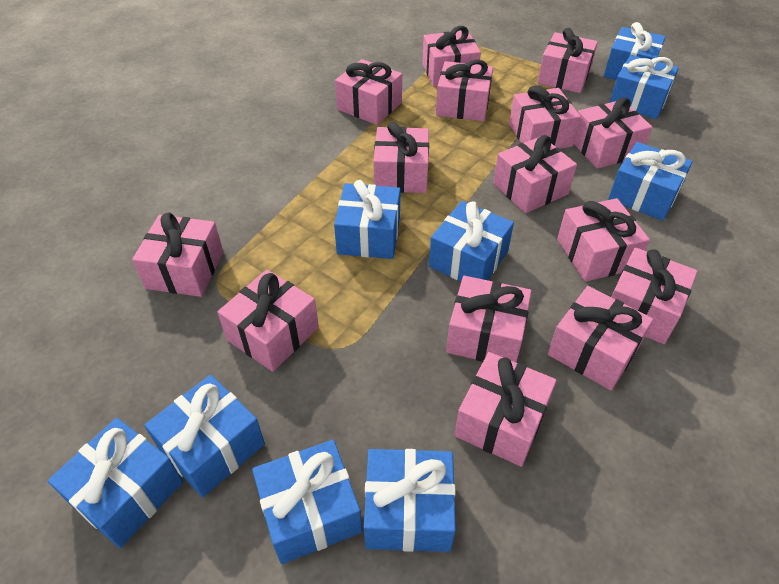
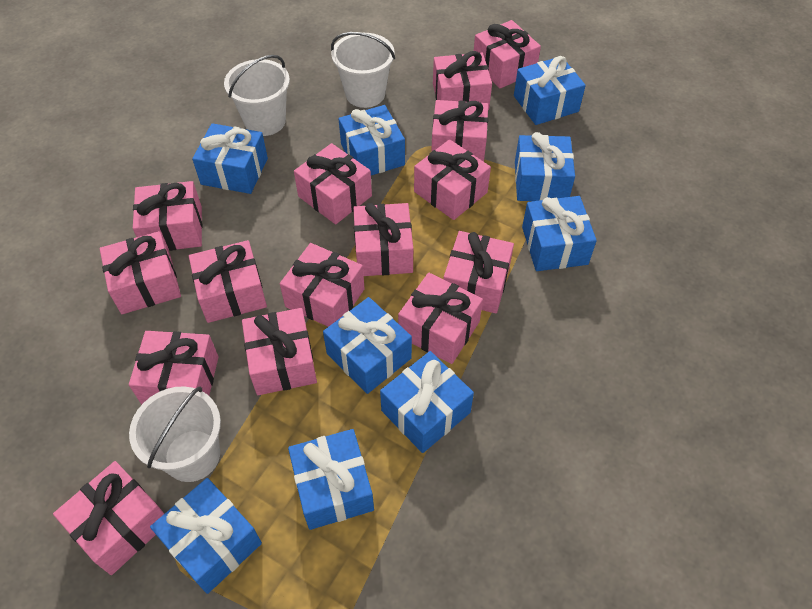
white bucket: none = 0 -> [129,386,221,482] [224,55,290,136] [331,32,395,108] = 3

